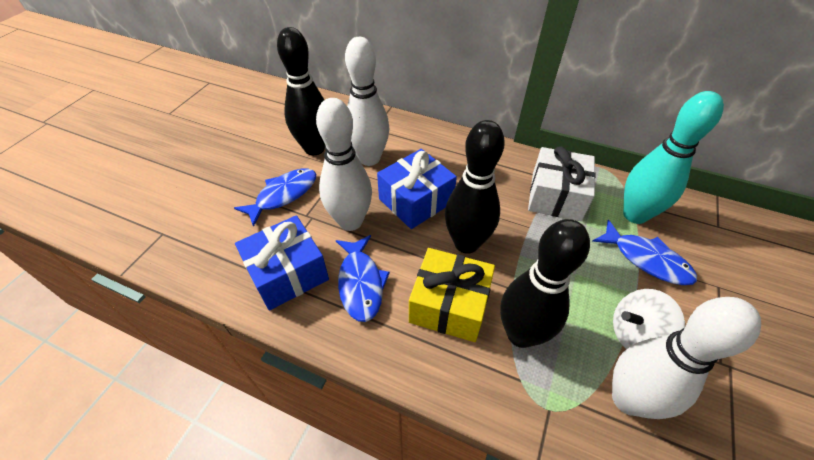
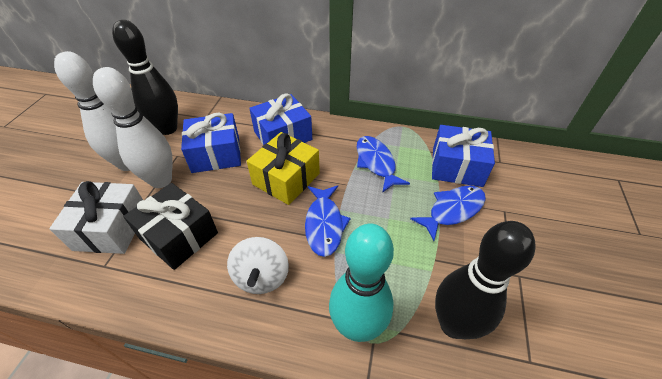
black bowling pin: [277,27,325,155] [445,120,505,254] [500,219,590,348] = 3 -> [112,20,178,135] [435,221,536,339] = 2
black gift: none = 0 -> [123,183,218,270] = 1
blue gift: [235,215,329,310] [377,149,457,229] = 2 -> [181,113,241,173] [249,93,312,145] [432,125,495,187] = 3
white bowling pin: [316,98,372,231] [345,37,390,166] [612,297,761,419] = 3 -> [54,51,130,171] [93,67,173,188] = 2

